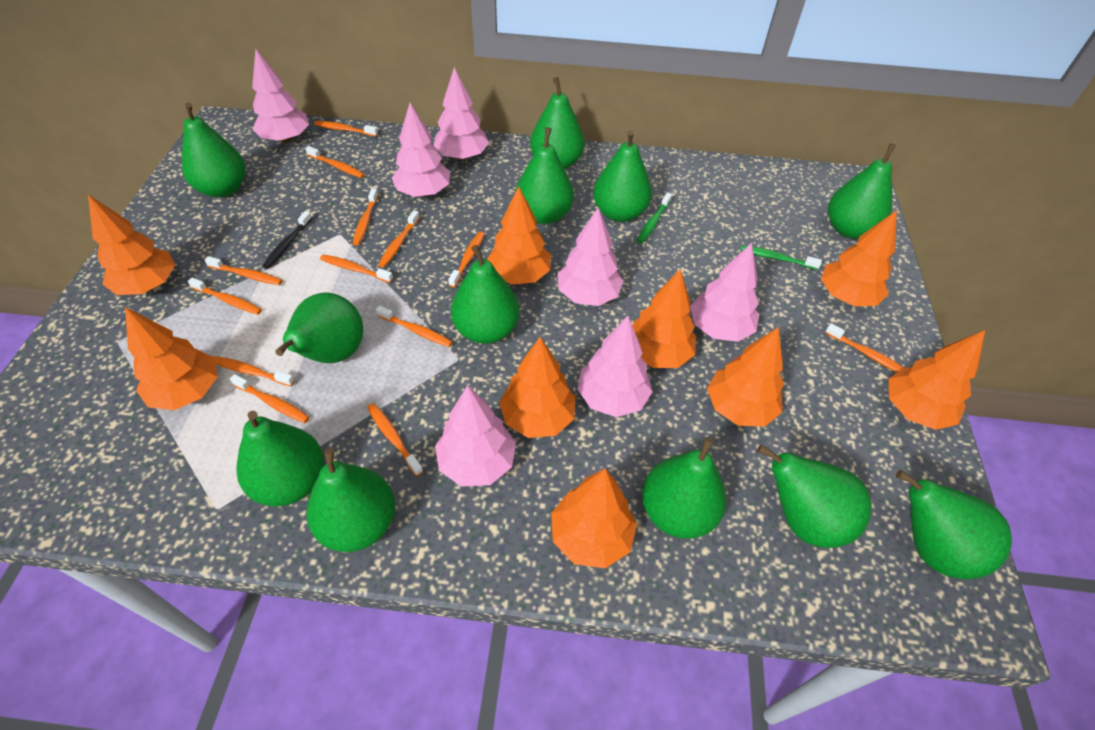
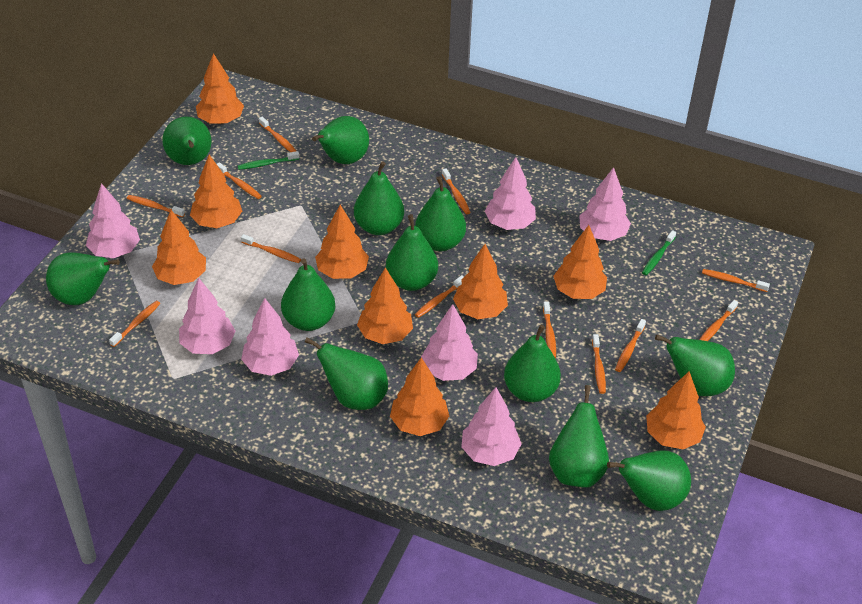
black toothbrush: [263,211,312,269] = 1 -> none = 0
orange toothbrush: [188,277,262,315] [205,256,282,285] [213,356,295,386] [230,374,310,423] [306,146,365,178] [314,121,378,136] [320,254,393,283] [353,188,378,245] [367,403,423,476] [376,305,453,347] [378,210,420,268] [448,232,485,287] [825,323,904,373] = 13 -> [109,301,161,347] [127,195,185,217] [217,162,262,199] [241,234,301,263] [259,117,296,152] [415,275,464,318] [442,168,471,214] [543,301,556,358] [592,334,606,394] [615,319,646,372] [699,300,738,341] [702,269,770,292] = 12

